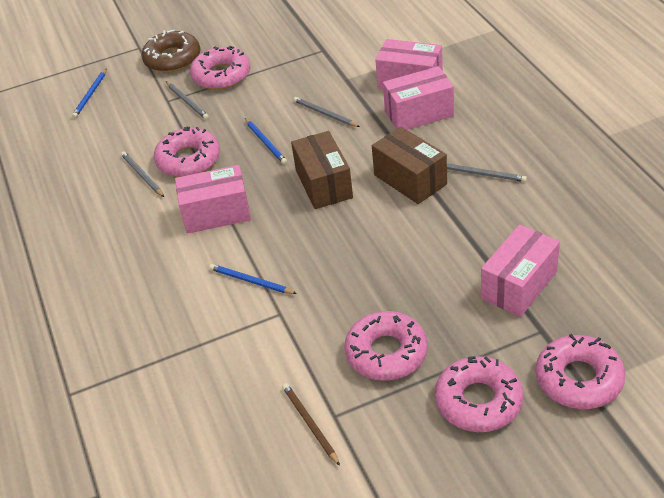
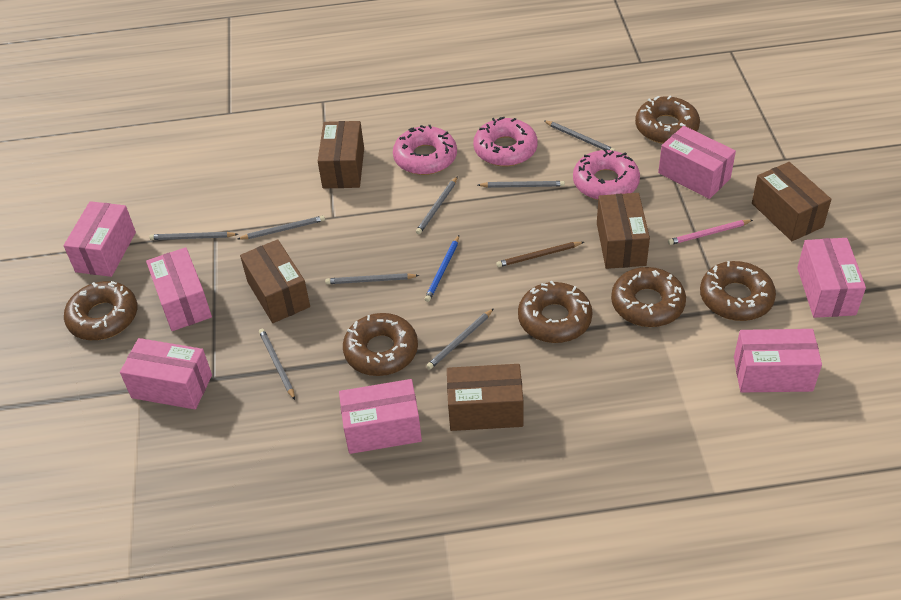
blue pencil: [72,68,107,118] [209,264,297,294] [245,118,287,164] = 3 -> [425,235,459,302] = 1
brown box: [291,131,353,209] [372,127,447,204] = 2 -> [240,239,310,323] [318,121,364,188] [447,364,523,431] [597,193,650,269] [752,162,832,241] = 5
brown donut: [141,30,200,72] = 1 -> [64,281,137,340] [343,313,418,376] [518,281,592,343] [611,267,686,327] [635,96,700,144] [700,261,776,321] = 6
grey pencil: [121,151,164,197] [166,81,209,119] [293,97,360,127] [447,163,527,182] = 4 -> [149,232,238,240] [238,216,325,240] [259,329,295,400] [325,273,419,284] [416,176,458,234] [426,308,494,369] [478,181,565,188] [543,120,615,151] = 8
pink box: [175,165,251,234] [375,39,443,89] [383,66,454,130] [481,224,560,317] = 4 -> [63,201,136,277] [120,338,212,409] [146,247,212,331] [339,379,422,454] [658,126,736,199] [734,329,822,392] [797,238,866,318] = 7
pink donut: [154,127,220,177] [190,46,250,90] [344,311,427,381] [435,356,523,432] [536,334,625,409] = 5 -> [393,125,457,175] [473,117,538,166] [573,148,640,200] = 3
pink pencil: none = 0 -> [668,220,753,245] = 1

